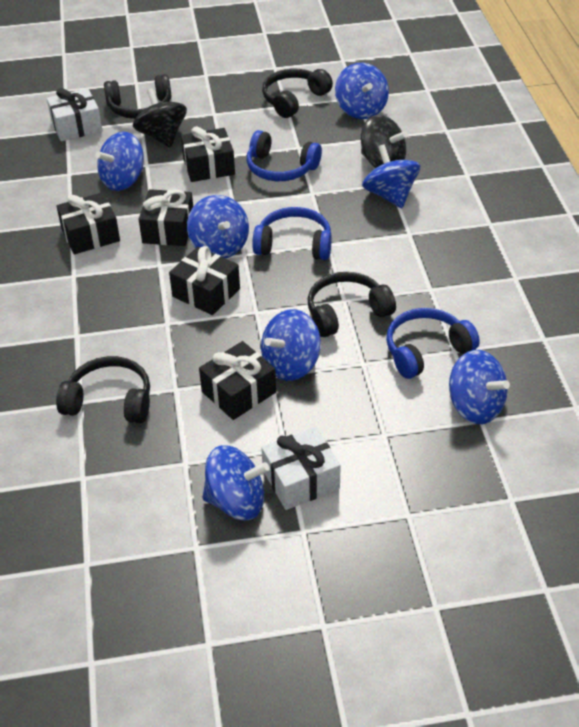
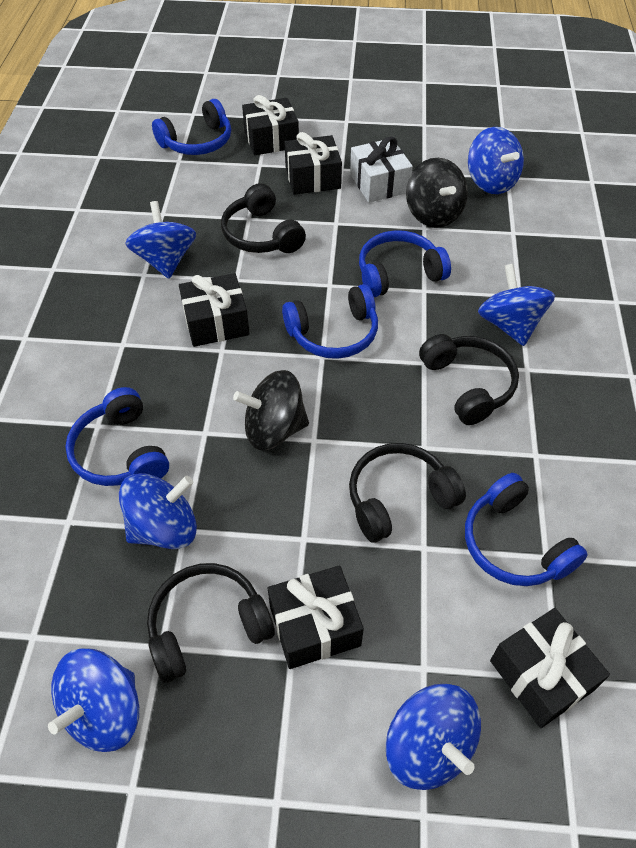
blue headphones: [247,130,322,181] [252,207,332,260] [386,308,480,379] = 3 -> [65,387,169,486] [152,99,231,155] [282,284,378,359] [359,230,451,297] [465,473,588,586] = 5
blue spinning top: [96,132,144,191] [187,195,249,258] [202,445,270,520] [261,309,321,381] [335,63,389,119] [362,144,420,208] [449,350,510,424] = 7 -> [48,648,139,752] [119,473,197,549] [126,201,196,279] [386,684,481,790] [468,127,524,194] [478,264,555,346] = 6
white gift: [47,88,103,141] [261,427,340,510] = 2 -> [350,137,413,203] = 1

